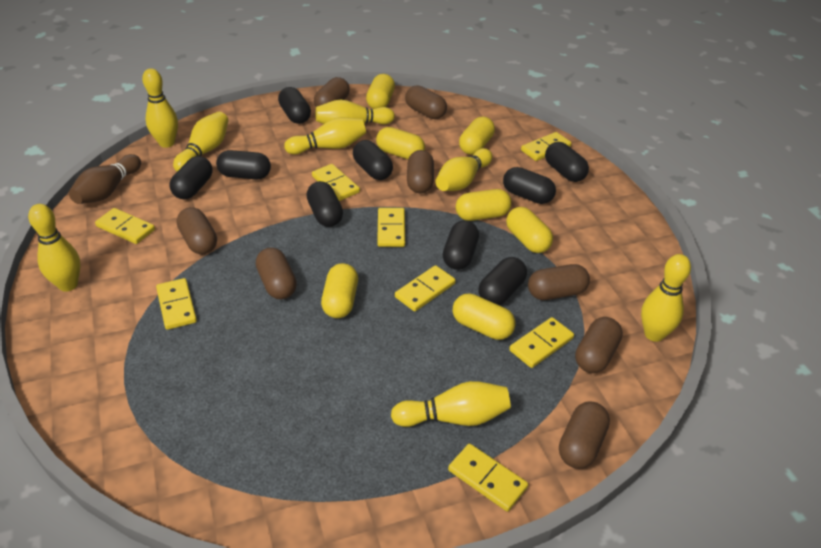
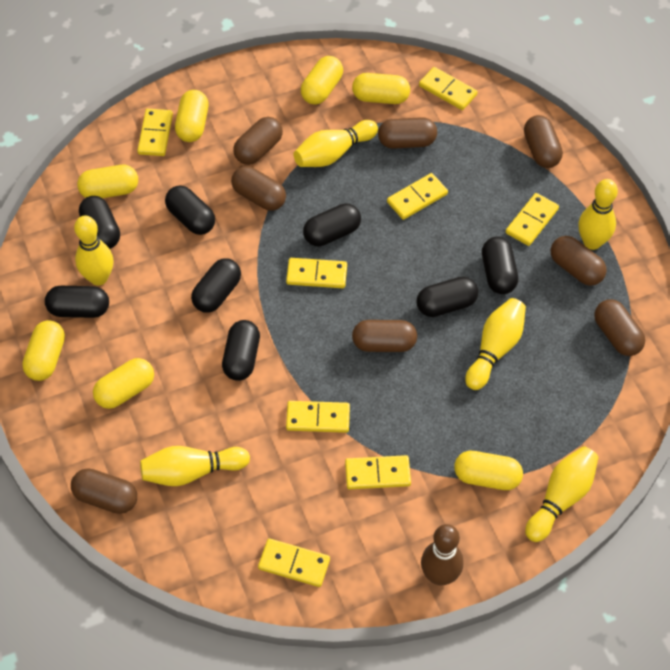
black capsule: [169,156,212,200] [216,150,271,180] [278,87,311,124] [306,181,343,227] [353,140,393,180] [443,220,479,270] [478,257,527,305] [503,167,556,204] [545,142,589,182] = 9 -> [45,286,109,318] [79,196,120,249] [165,186,215,235] [191,258,241,313] [222,320,260,381] [303,203,361,247] [416,276,478,317] [482,237,518,294] = 8
yellow bowling pin: [28,204,81,292] [142,68,178,148] [173,112,229,171] [284,117,366,155] [315,100,395,124] [391,381,511,427] [435,148,492,191] [641,254,691,342] = 8 -> [74,215,113,286] [140,446,250,486] [294,120,378,167] [465,298,526,390] [525,446,599,542] [578,179,618,250] = 6

